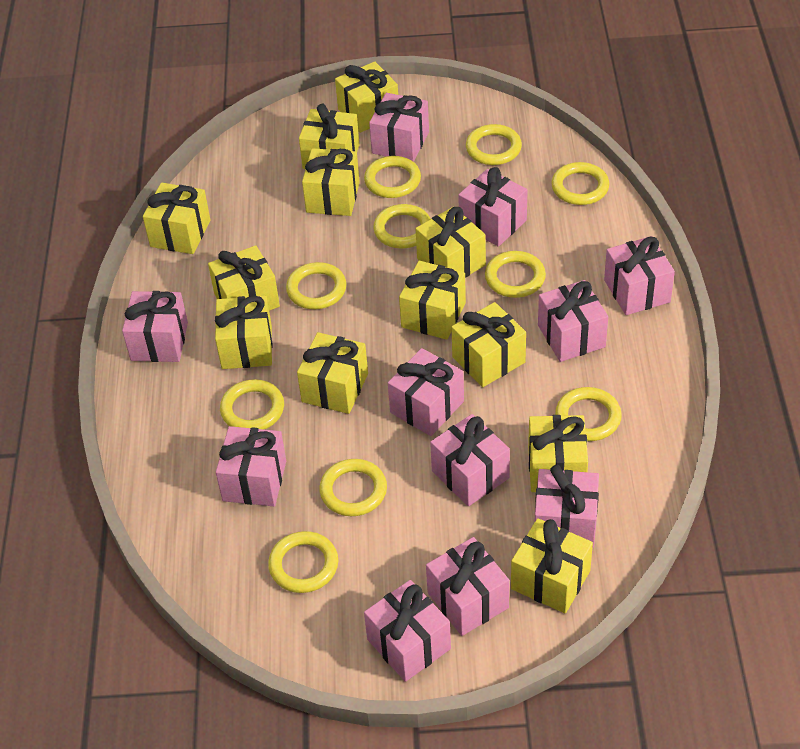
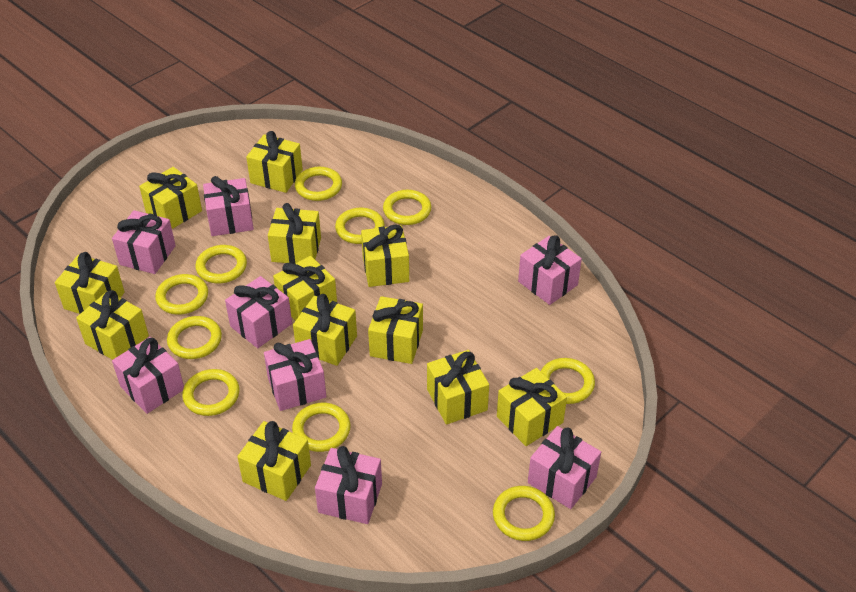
pink gift: [122,291,188,362] [216,426,286,506] [364,580,451,682] [369,93,429,162] [388,348,464,436] [426,537,509,636] [430,414,510,506] [458,167,528,247] [534,465,599,548] [538,280,608,362] [604,236,675,315] = 11 -> [112,210,176,274] [112,337,184,414] [203,176,254,236] [225,276,292,348] [264,339,326,411] [315,446,382,524] [518,235,582,305] [528,426,601,509] = 8

